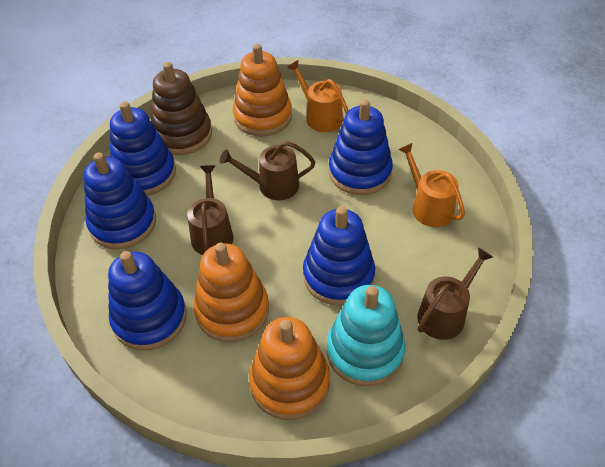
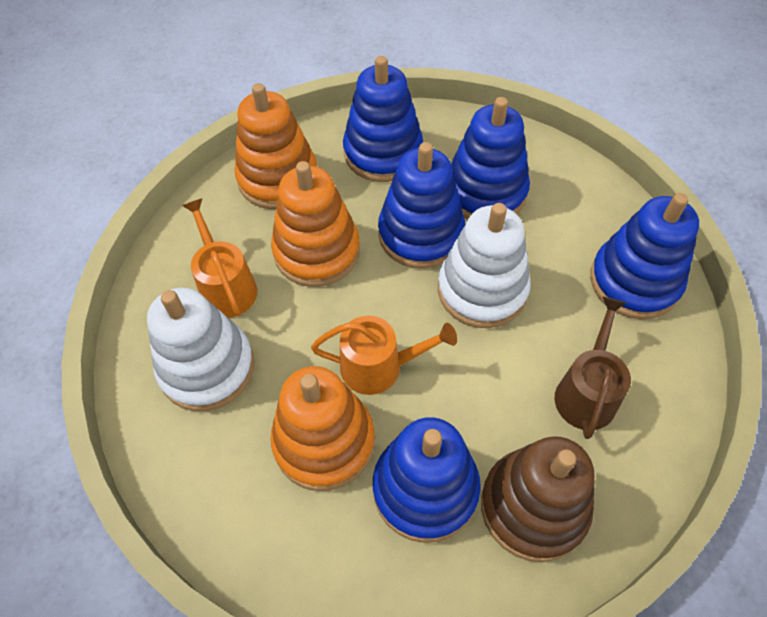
brown watering can: [187,165,233,255] [220,141,315,200] [417,247,493,340] = 3 -> [555,297,631,439] = 1
turquoise stacking toy: [327,285,405,386] = 1 -> none = 0
white stacking toy: none = 0 -> [147,288,254,411] [438,203,531,328] = 2

